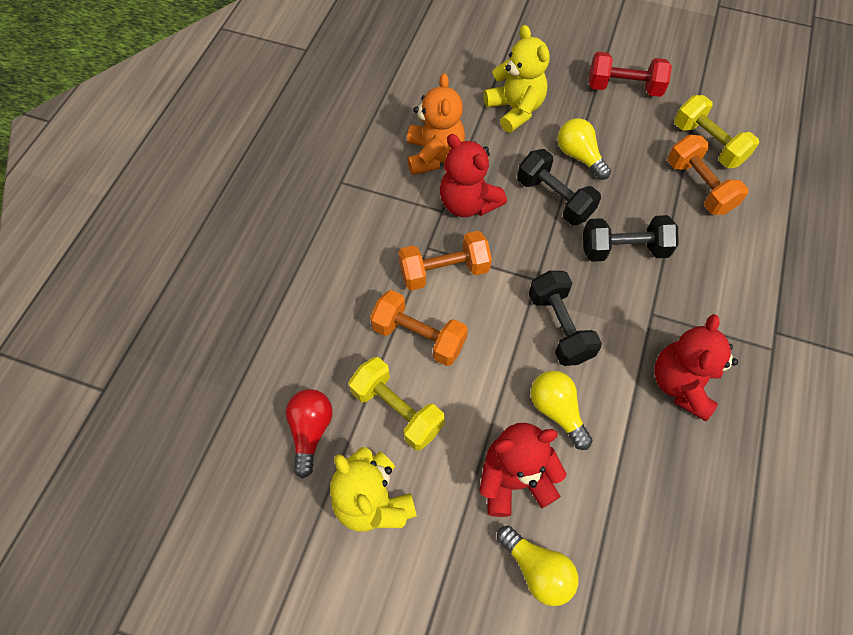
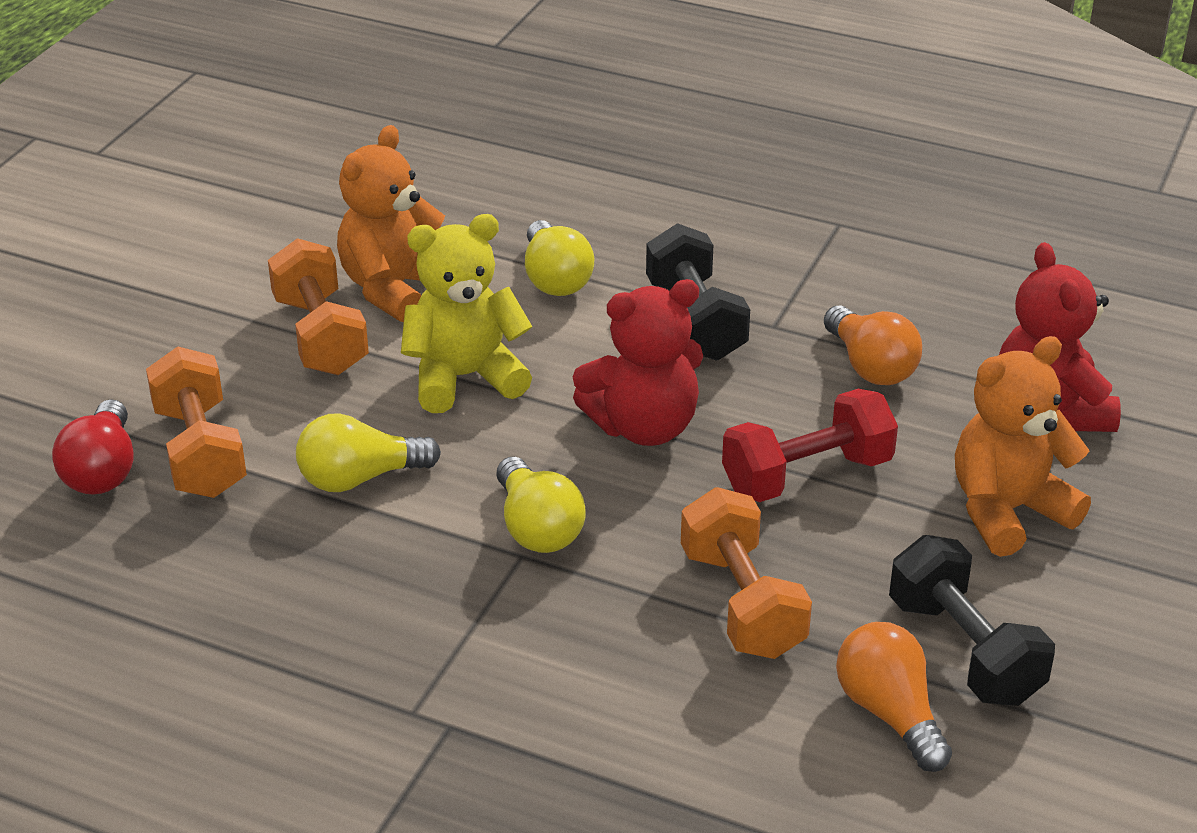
black dumbbell: [517,149,601,225] [528,271,602,366] [583,215,679,262] = 3 -> [646,223,750,361] [889,535,1055,706] = 2
orange light bulb: none = 0 -> [824,305,922,385] [836,622,952,772] = 2
orange teddy bear: [407,73,465,175] = 1 -> [337,125,445,322] [955,336,1091,557] = 2
red teddy bear: [440,134,507,217] [479,423,567,517] [654,314,738,421] = 3 -> [573,279,703,446] [999,242,1121,432] = 2
yellow dumbbell: [349,357,445,451] [674,95,759,168] = 2 -> none = 0
yellow teddy bear: [330,447,417,532] [484,25,550,133] = 2 -> [401,214,532,413] = 1

